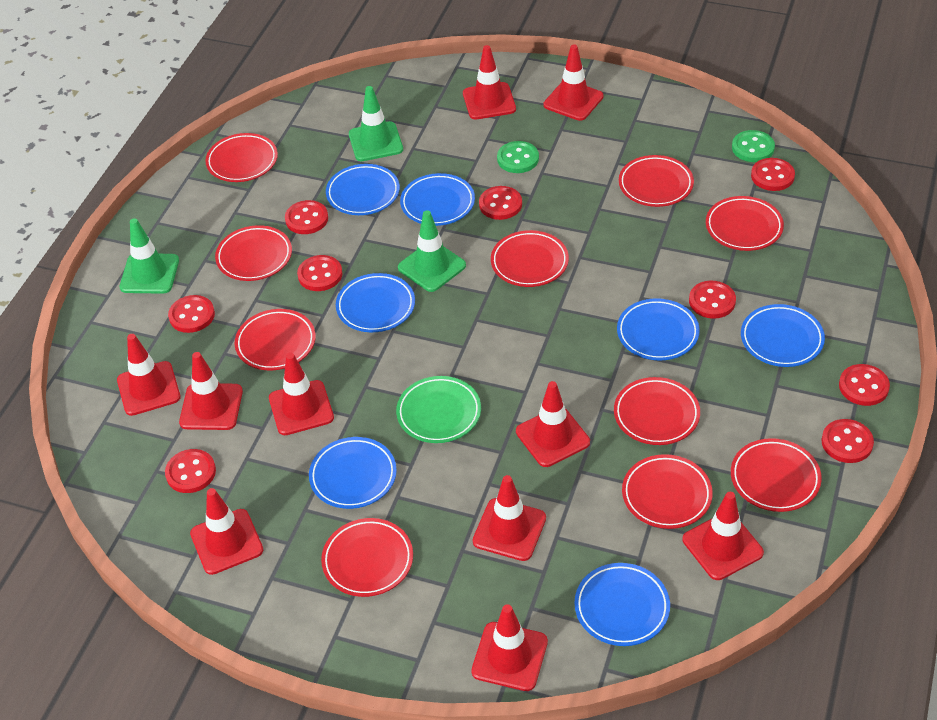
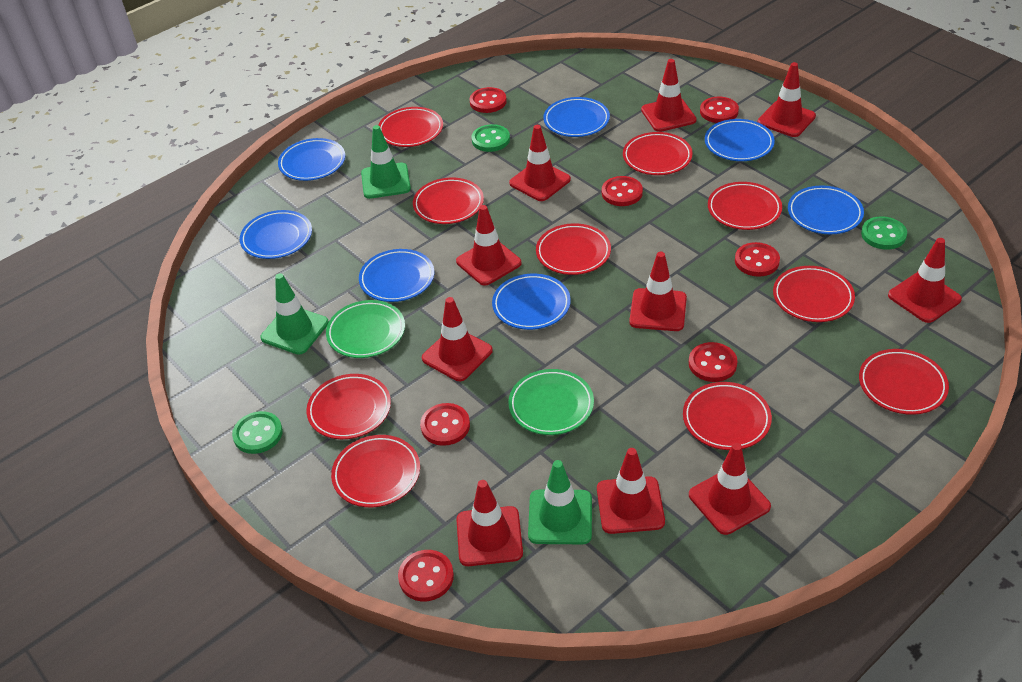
green button: [497,141,539,173] [732,130,775,162] = 2 -> [232,411,283,454] [471,124,510,152] [861,216,907,250] = 3
green plate: [396,376,481,443] = 1 -> [326,300,405,358] [508,369,594,435] = 2
red button: [165,449,216,493] [168,295,215,333] [285,200,328,234] [297,255,343,291] [479,186,522,220] [689,281,736,319] [751,158,795,191] [821,419,874,463] [839,364,890,406] = 9 -> [398,550,454,601] [420,403,470,446] [470,87,507,113] [602,176,643,206] [689,342,737,382] [700,97,739,123] [735,242,780,277] = 7

